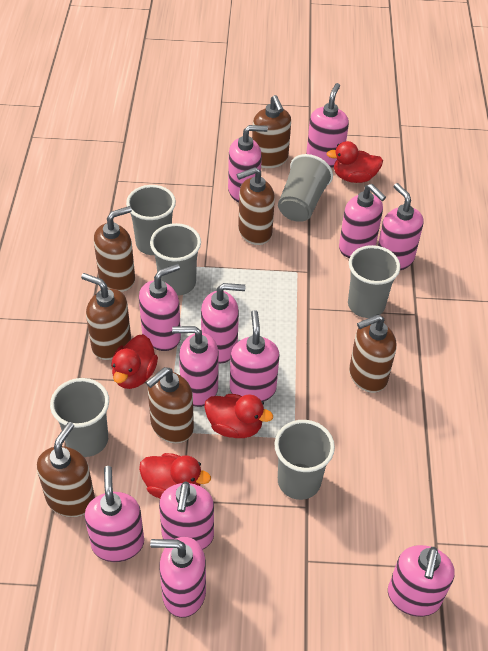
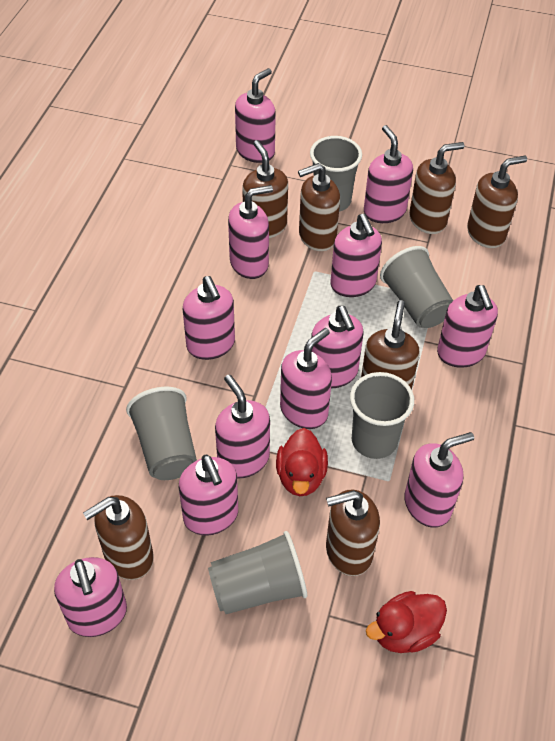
grey cup: [50,378,109,457] [126,185,176,255] [150,223,201,296] [274,420,335,500] [278,154,333,222] [348,245,400,318] = 6 -> [126,387,197,480] [208,531,307,614] [310,136,362,212] [350,372,414,459] [380,246,453,328] = 5
red duck: [111,334,158,389] [139,453,211,499] [204,394,273,438] [327,141,383,183] = 4 -> [276,428,328,496] [366,591,447,653] = 2

